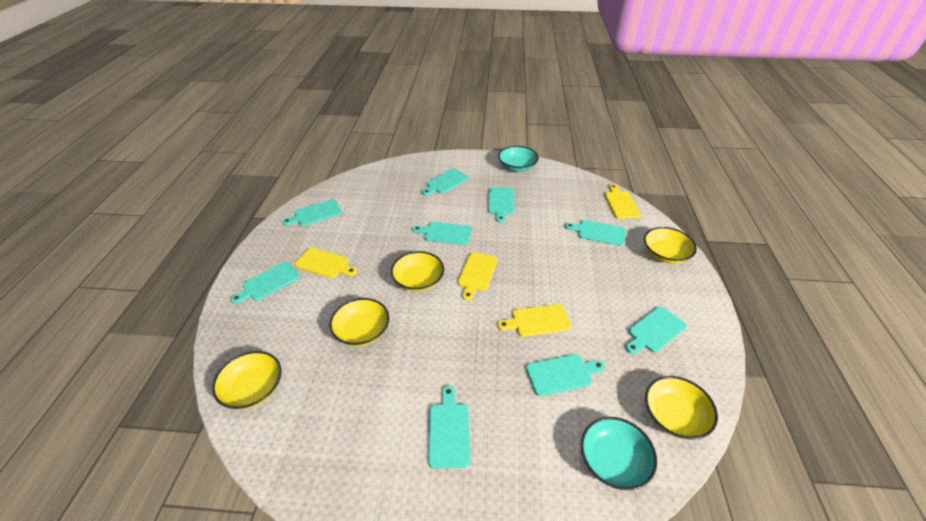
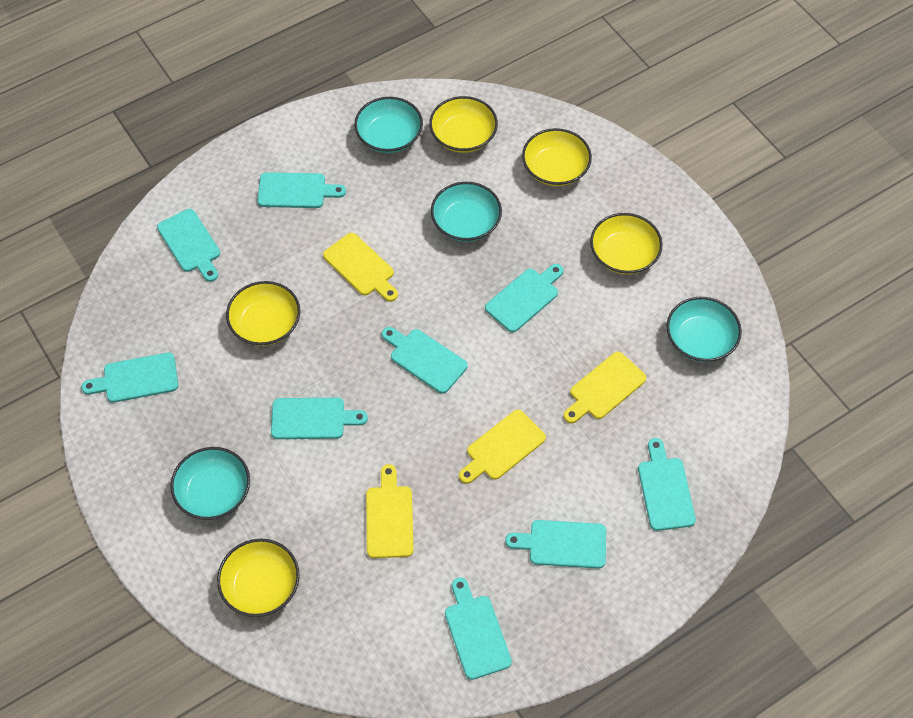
turquoise bowl: [498,146,539,172] [581,417,657,490] = 2 -> [170,447,250,520] [354,97,423,153] [431,182,502,242] [666,297,742,362] = 4

